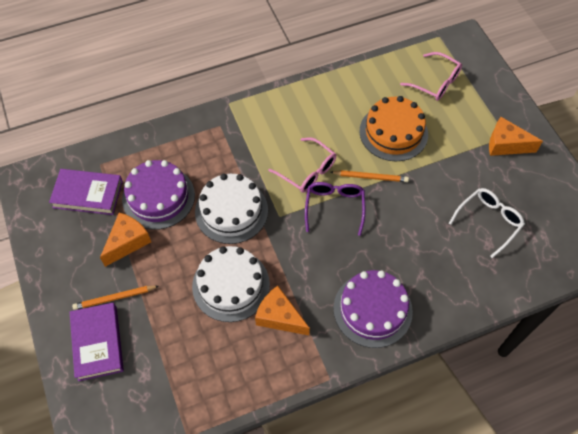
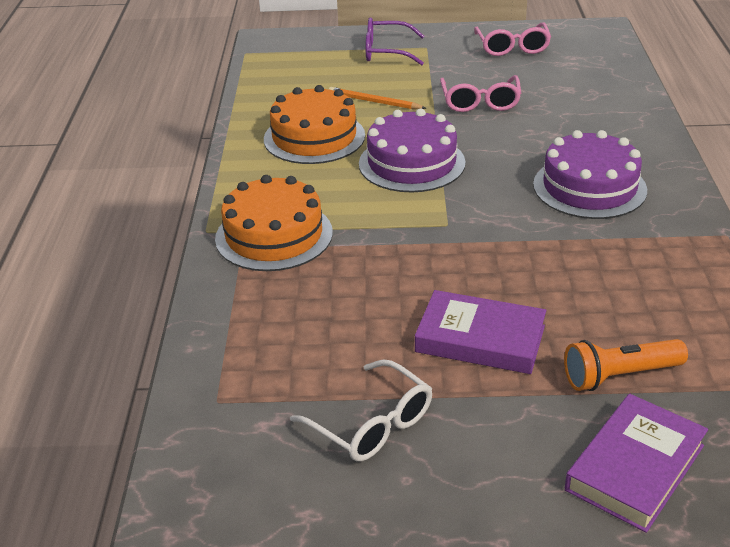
orange cake: [359,96,428,161] = 1 -> [215,175,333,271] [264,85,365,164] = 2
orange cheese: [100,213,151,267] [255,286,310,335] [489,117,543,156] = 3 -> none = 0
orange flashlight: none = 0 -> [564,339,688,391] = 1
orange pencil: [72,286,159,310] [330,170,409,182] = 2 -> [329,87,426,109] = 1
white cake: [192,246,270,322] [195,173,268,244] = 2 -> none = 0

